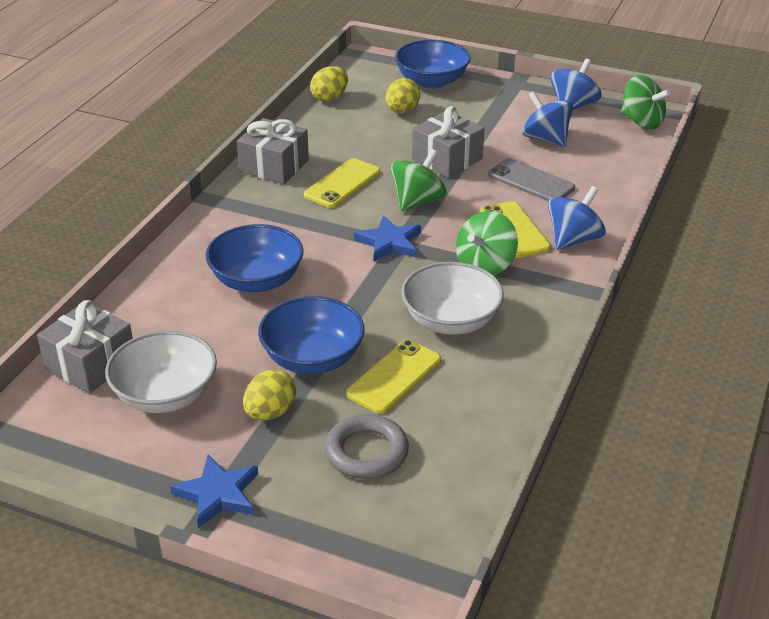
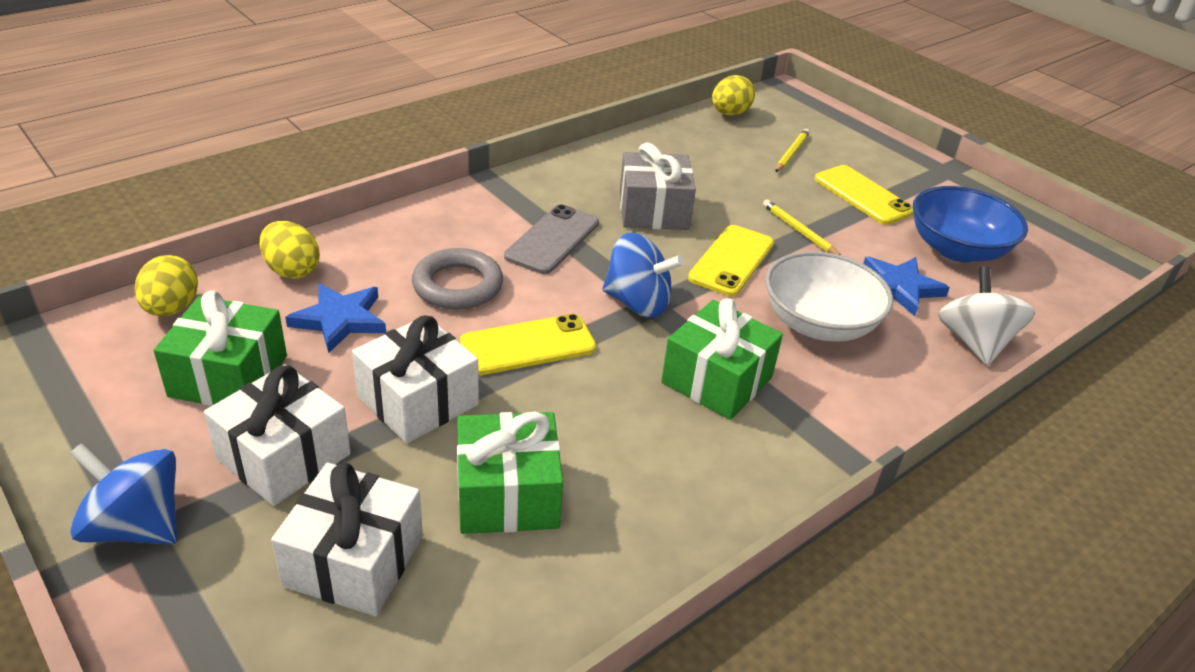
blue bowl: [205,224,304,292] [258,296,365,374] [395,39,471,89] = 3 -> [913,186,1028,262] = 1
blue spinning top: [522,91,573,147] [548,186,606,250] [550,59,602,110] = 3 -> [70,443,177,544] [602,233,684,318] = 2
green gift: none = 0 -> [154,291,287,406] [457,412,563,534] [661,298,783,420] = 3
green spinning top: [391,149,446,211] [456,211,518,276] [621,75,671,129] = 3 -> none = 0
grey gift: [37,300,133,393] [237,118,309,184] [412,106,484,178] = 3 -> [619,142,696,230] = 1
white bowl: [105,331,217,413] [401,262,504,335] = 2 -> [765,251,893,342] = 1
white gift: none = 0 -> [204,364,351,506] [271,462,423,616] [352,315,479,444] = 3
white spinning top: none = 0 -> [938,266,1035,366] = 1
yellow pencil: none = 0 -> [763,200,841,255] [775,129,810,172] = 2

